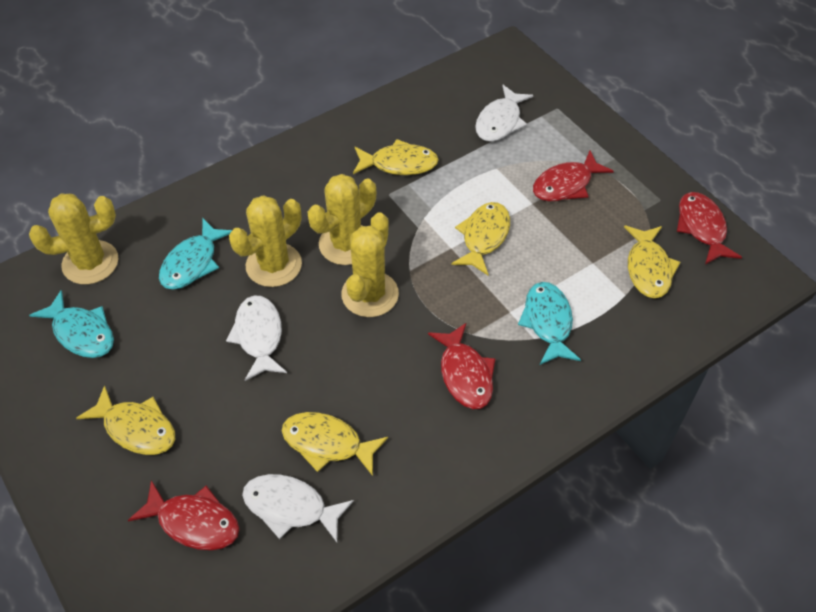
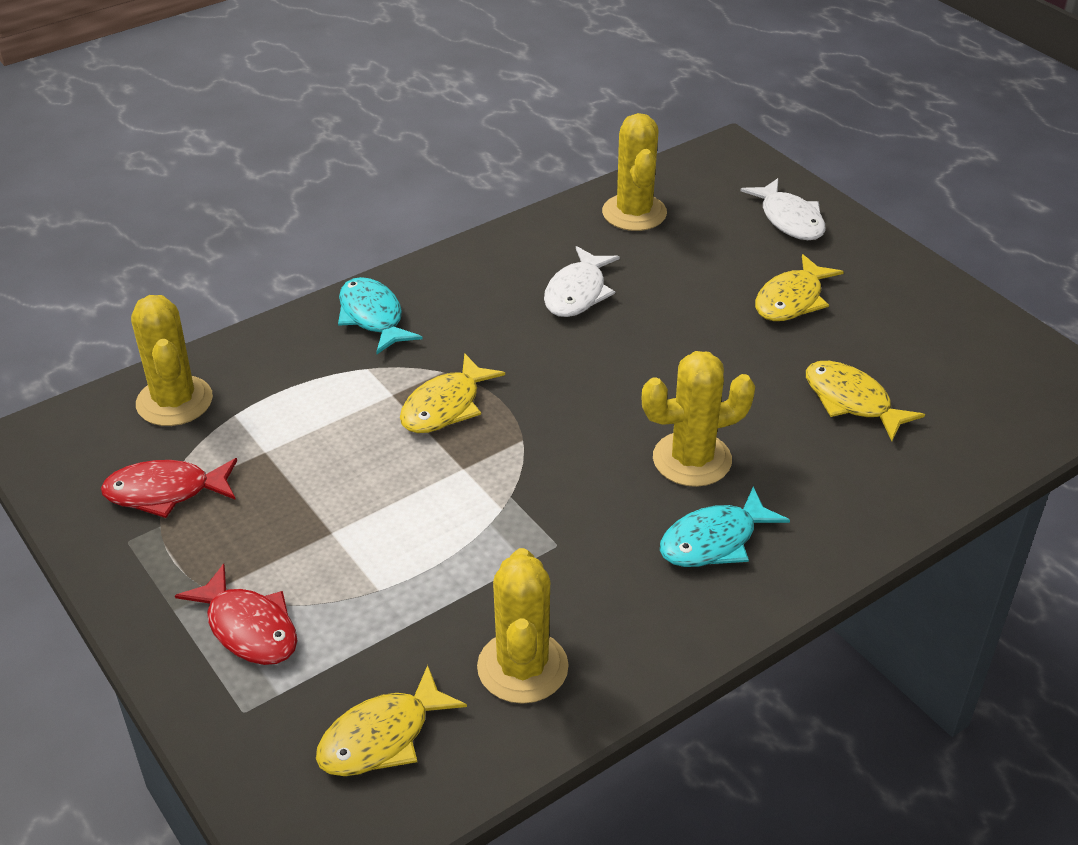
red fish: [128,480,239,550] [428,323,495,409] [533,150,614,201] [677,192,742,265] = 4 -> [101,458,237,518] [175,564,298,665] = 2
turquoise fish: [29,290,114,358] [159,219,232,290] [518,282,581,365] = 3 -> [338,277,423,354] [660,486,790,567] = 2
white fish: [226,296,287,381] [242,474,354,542] [475,85,533,142] = 3 -> [544,246,620,317] [740,178,826,240] = 2
yellow fish: [76,385,175,455] [282,412,388,476] [353,139,439,175] [451,202,510,275] [624,225,680,298] = 5 -> [316,665,467,776] [400,353,505,433] [755,254,844,321] [806,361,925,441] = 4

